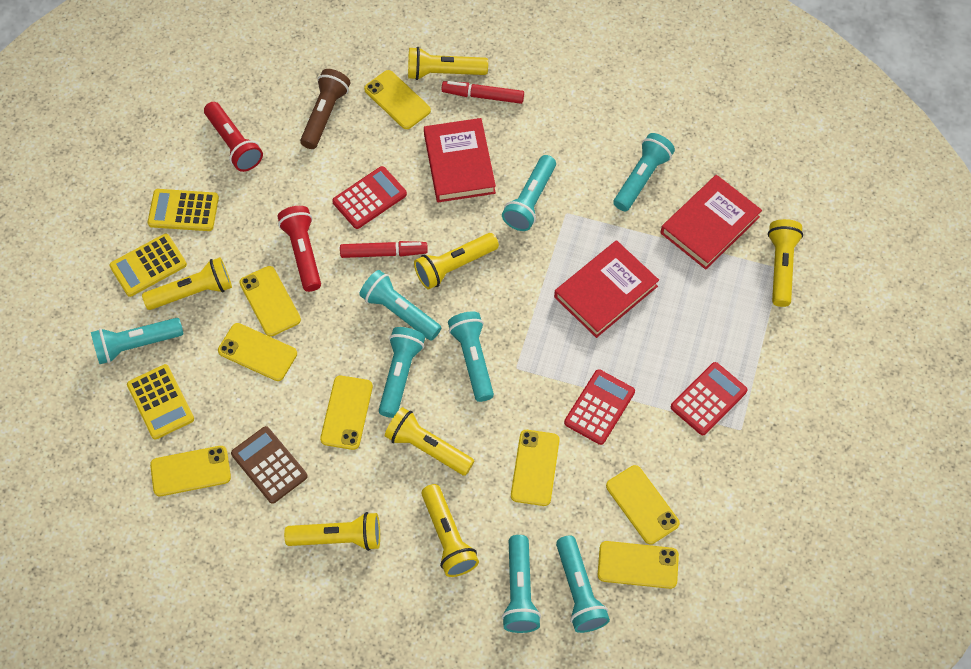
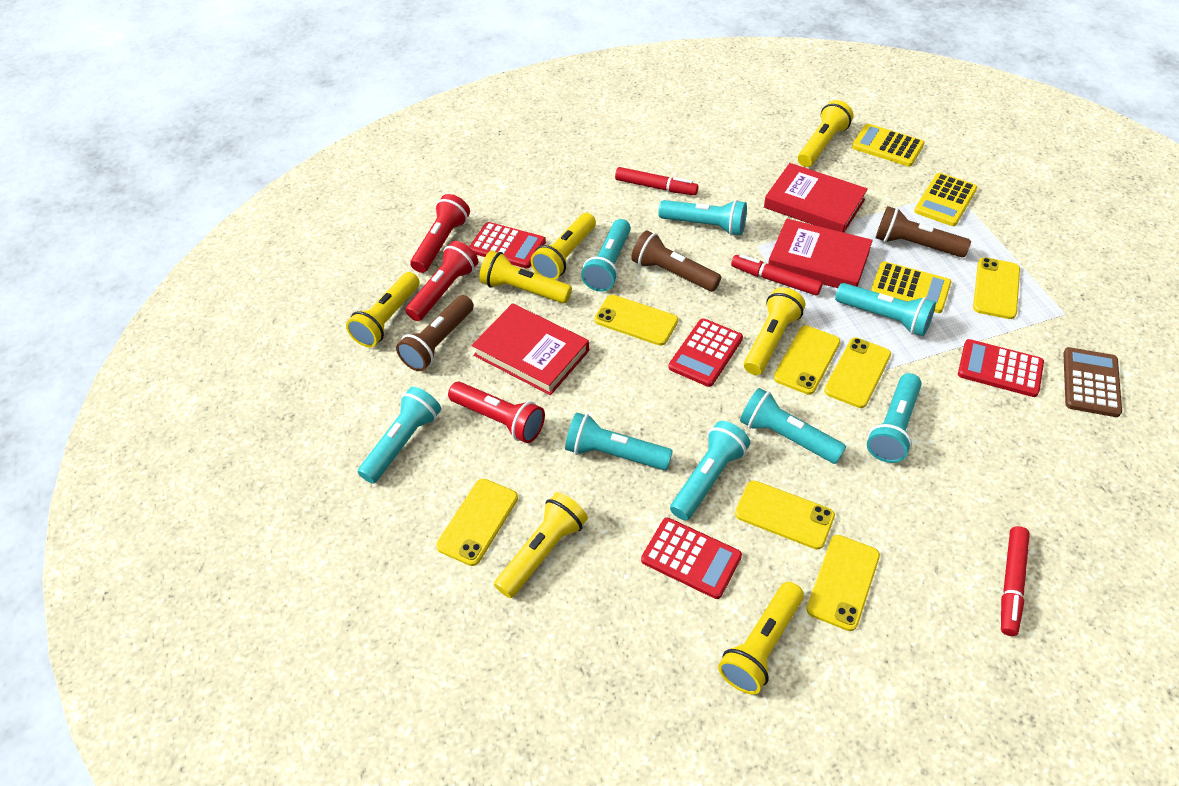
brown flashlight: [300,69,350,149] = 1 -> [396,295,474,371] [631,230,721,292] [876,206,971,257] = 3
red calculator: [332,166,407,229] [564,369,635,445] [671,362,748,435] = 3 -> [469,222,546,268] [641,518,742,599] [668,318,743,387] [958,339,1044,397] = 4
red flashlight: [204,102,263,172] [278,206,321,292] = 2 -> [405,241,478,321] [410,194,470,273] [448,382,545,443] = 3
red marker: [340,241,428,258] [441,81,524,104] = 2 -> [615,167,699,195] [731,254,823,296] [1001,526,1030,636] = 3
yellow phone: [150,446,231,496] [218,323,297,381] [239,266,301,337] [320,376,373,450] [364,70,431,129] [511,430,559,506] [598,541,679,589] [606,465,680,544] = 8 -> [436,479,518,566] [594,295,678,346] [735,480,835,550] [773,326,840,395] [806,535,880,631] [824,338,891,408] [973,257,1020,319] = 7

